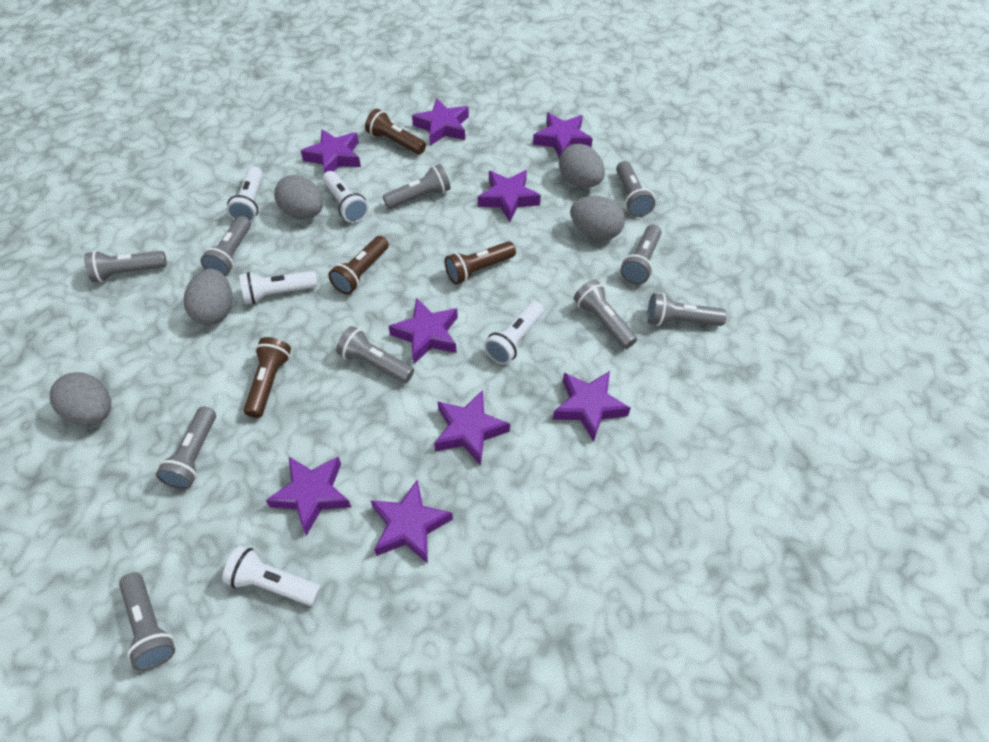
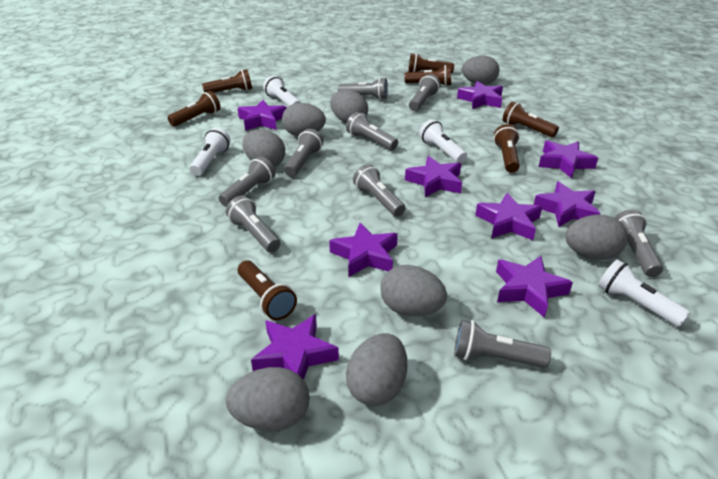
brown flashlight: [244,337,291,418] [328,236,389,294] [365,109,426,155] [445,241,516,284] = 4 -> [168,91,220,127] [202,69,252,93] [238,260,297,320] [405,65,451,86] [408,53,454,73] [494,124,520,173] [503,101,559,137] = 7
grey egg: [50,372,111,425] [184,269,232,325] [274,175,323,219] [559,144,605,188] [570,196,625,240] = 5 -> [225,367,310,431] [243,129,285,167] [282,103,326,136] [330,90,368,123] [346,333,407,406] [380,265,447,316] [462,56,500,85] [565,214,628,260] = 8
grey flashlight: [84,250,167,282] [119,572,175,670] [156,407,216,489] [200,216,251,276] [336,326,414,383] [383,164,451,209] [574,280,637,349] [616,161,655,217] [620,225,662,284] [647,293,727,326] = 10 -> [219,156,276,207] [226,196,281,252] [284,129,323,177] [338,77,388,100] [346,112,398,150] [353,164,405,217] [409,74,440,111] [454,320,551,368] [615,209,663,277] = 9
white flashlight: [222,546,321,606] [227,166,263,222] [239,271,317,305] [323,171,369,223] [484,301,544,365] = 5 -> [190,128,231,176] [263,75,301,107] [419,119,467,163] [598,259,690,327] = 4

